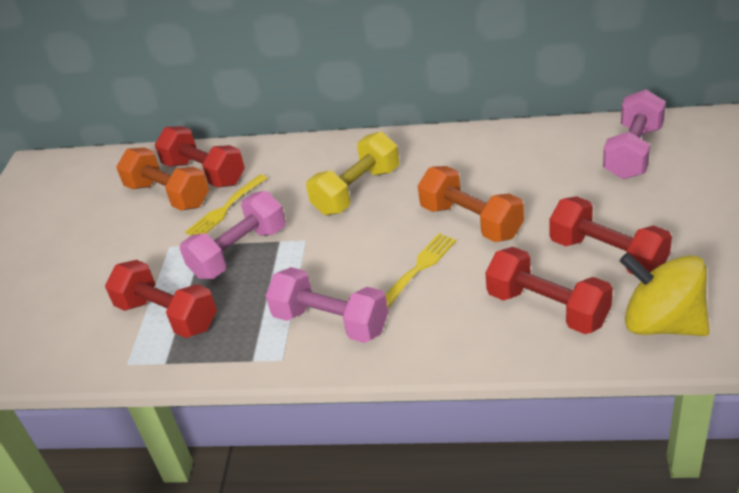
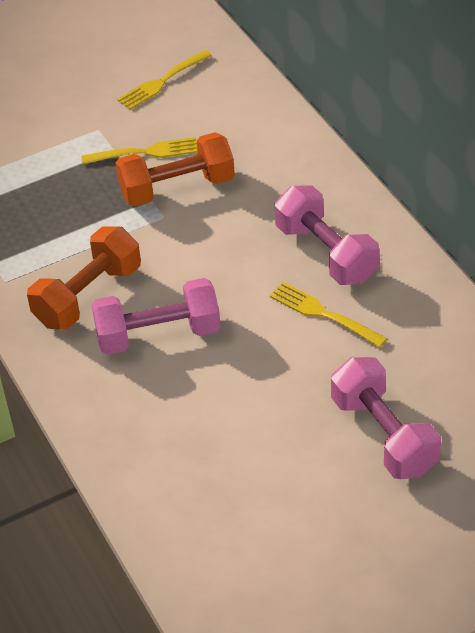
red dumbbell: [105,260,217,338] [155,126,245,188] [485,247,613,334] [550,196,672,275] = 4 -> none = 0
yellow dumbbell: [306,132,399,215] = 1 -> none = 0
yellow fork: [185,174,267,236] [385,233,456,308] = 2 -> [81,137,198,164] [117,50,212,110] [270,282,387,348] = 3
yellow spinning top: [620,253,709,336] = 1 -> none = 0

